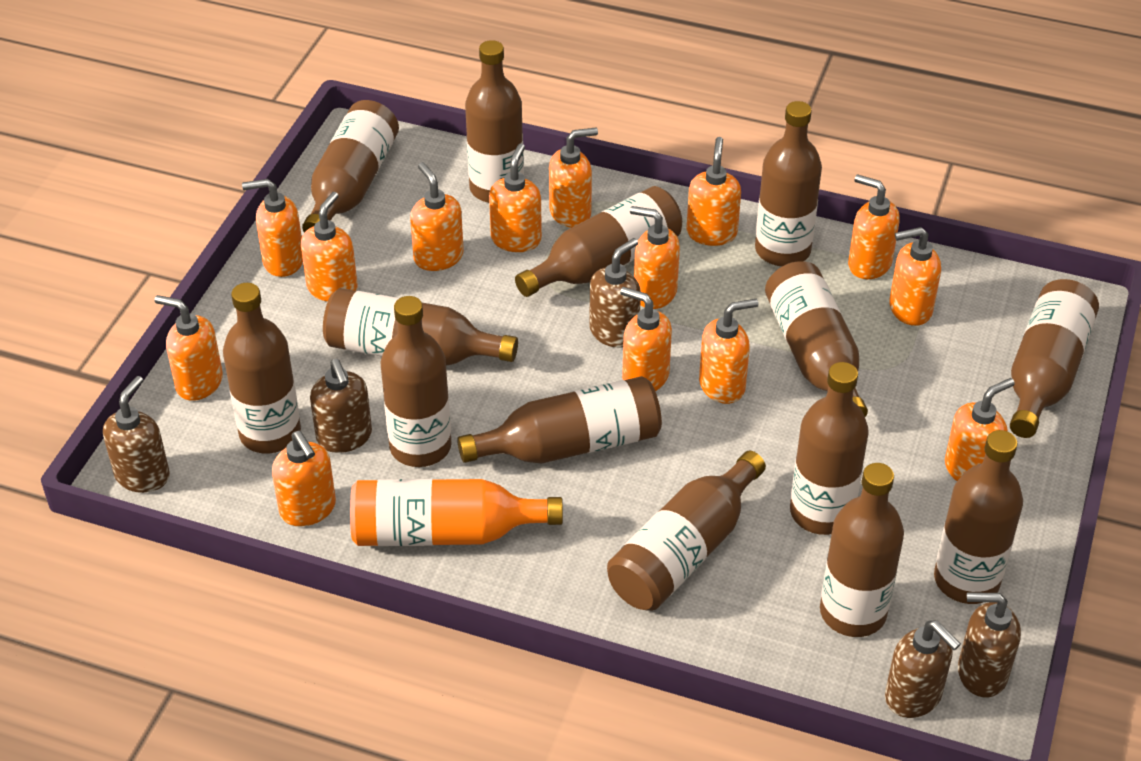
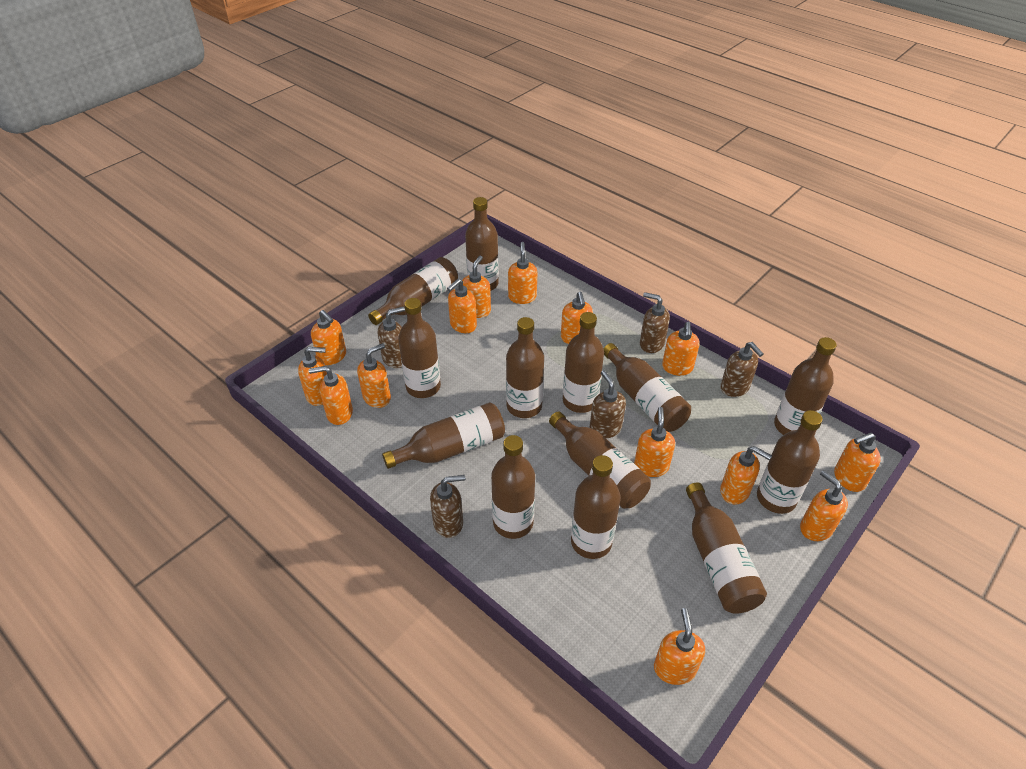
brown bottle: [223,283,301,454] [302,100,399,233] [323,288,518,365] [380,296,452,467] [457,376,662,463] [465,40,524,203] [515,186,682,297] [607,450,766,611] [755,101,822,266] [765,261,868,417] [790,362,869,535] [820,463,904,637] [934,430,1023,604] [1010,279,1099,438] = 14 -> [368,257,458,325] [382,402,505,469] [398,298,441,398] [465,197,499,291] [491,435,535,539] [506,317,544,418] [549,411,651,509] [563,312,604,413] [571,455,621,559] [604,343,691,432] [686,482,767,614] [757,410,823,514] [774,337,837,435] = 13
orange bottle: [350,479,563,546] = 1 -> none = 0

